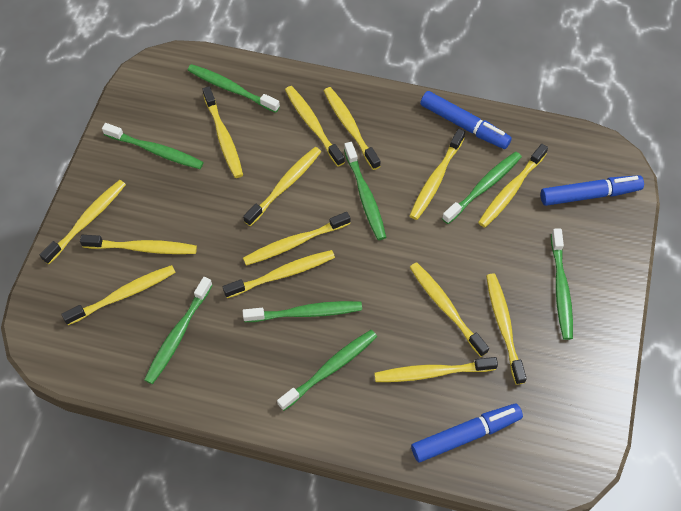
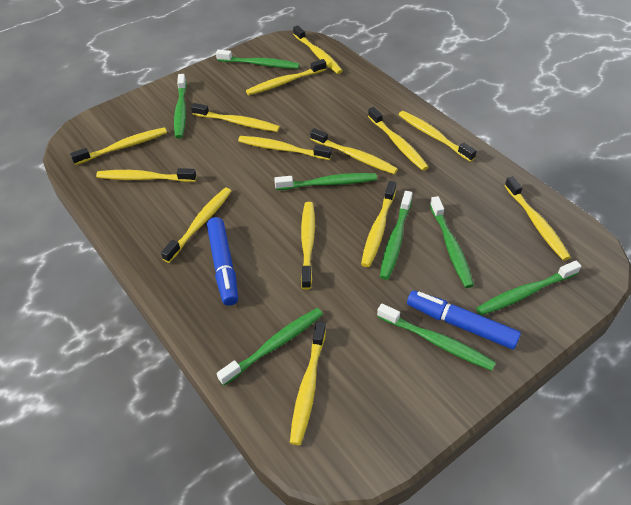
blue marker: [411,403,523,462] [420,91,512,149] [541,175,644,206] = 3 -> [207,217,238,306] [407,290,521,349] = 2

